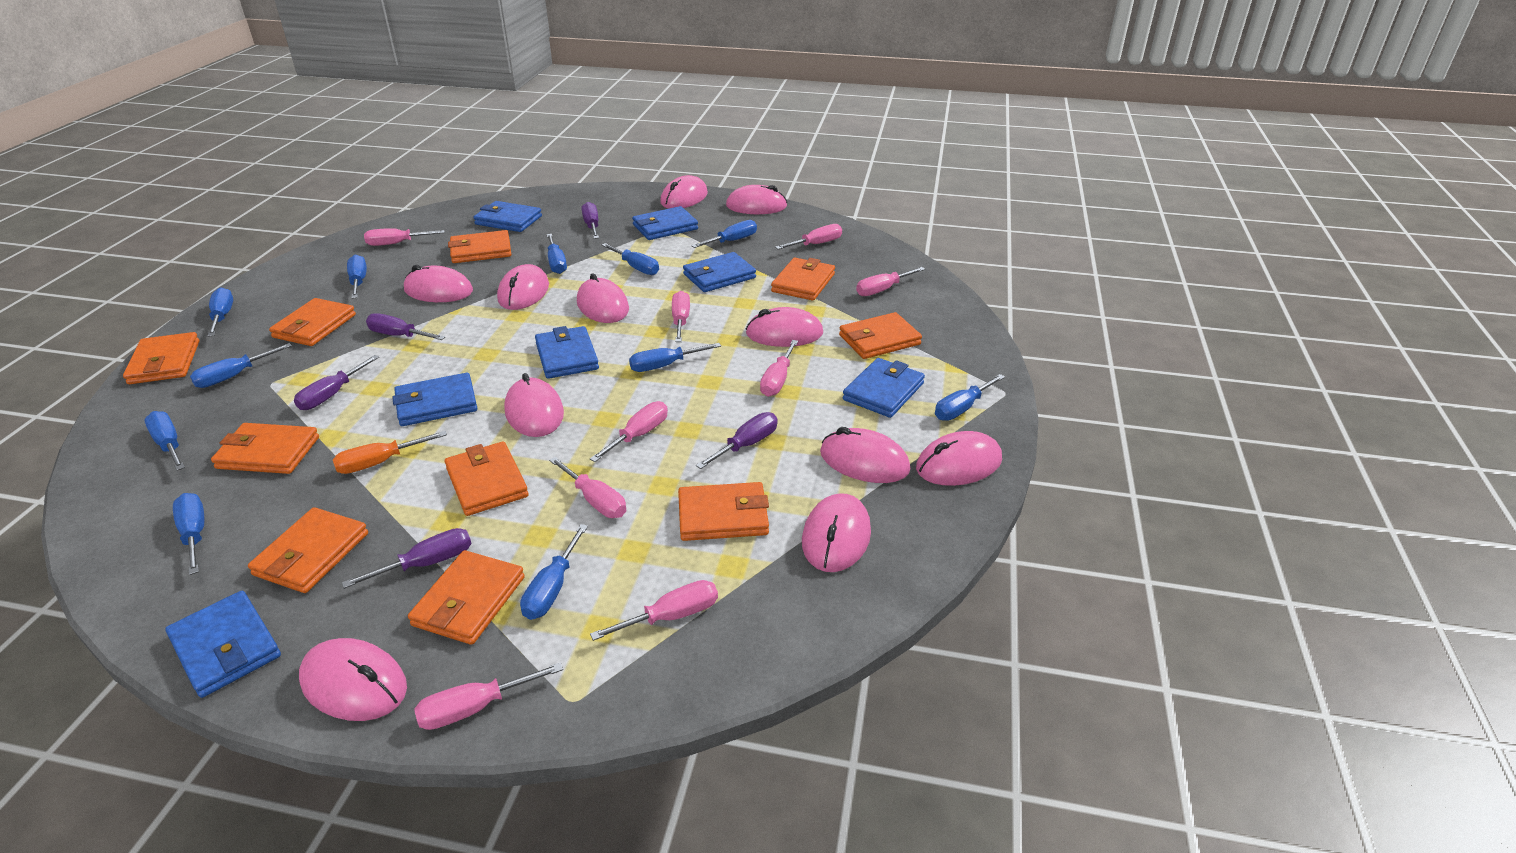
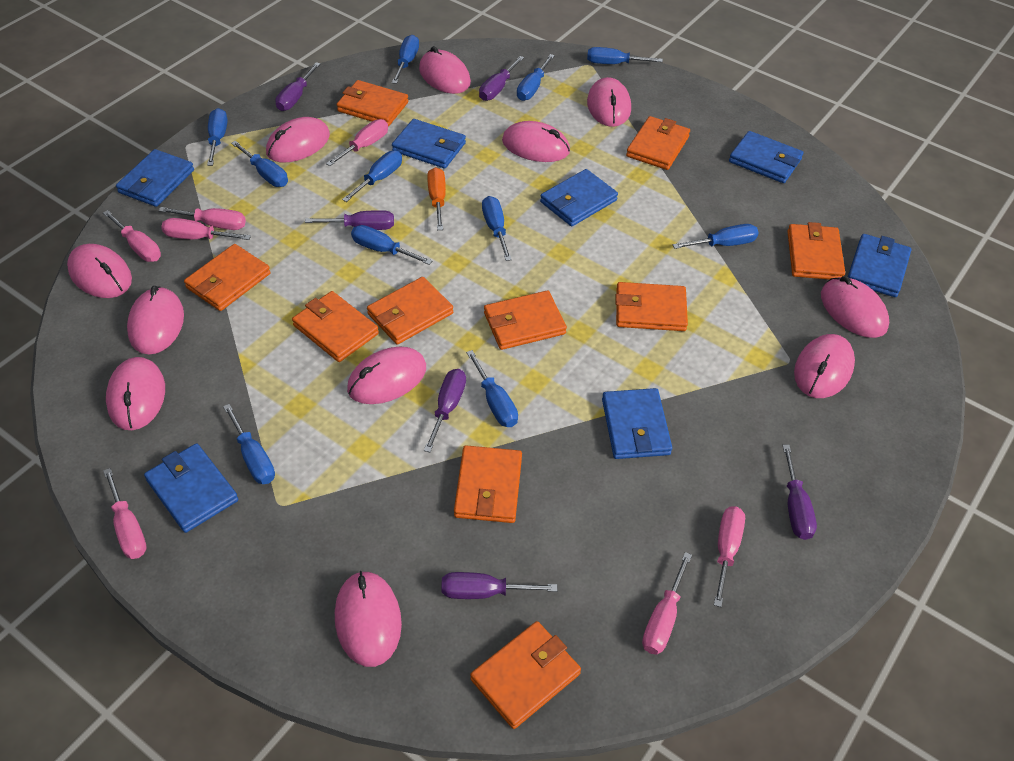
pink screwdriver: [364,228,445,246] [415,662,563,730] [549,457,626,518] [590,401,668,462] [590,580,718,641] [672,291,690,342] [760,340,798,397] [775,224,842,249] [856,267,925,296] = 9 -> [103,210,161,262] [103,468,146,559] [158,207,246,230] [161,218,251,240] [326,119,388,166] [642,552,692,655] [714,506,745,607] = 7
purple screwdriver: [294,355,379,410] [342,528,472,589] [366,313,445,340] [581,202,599,239] [696,412,778,469] = 5 -> [275,62,320,111] [305,210,394,230] [424,369,466,452] [441,572,557,599] [479,56,524,101] [782,445,817,540] = 6

